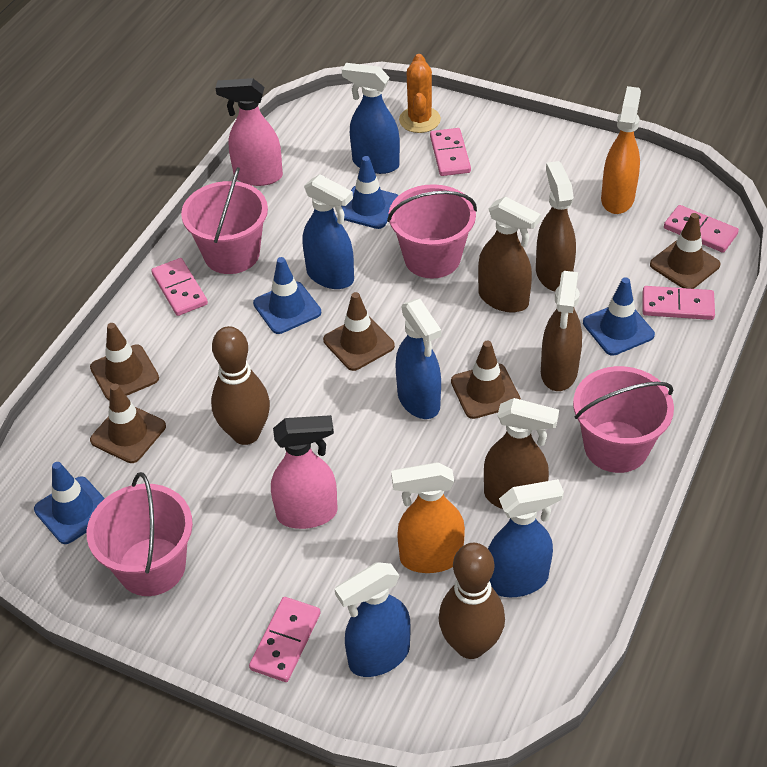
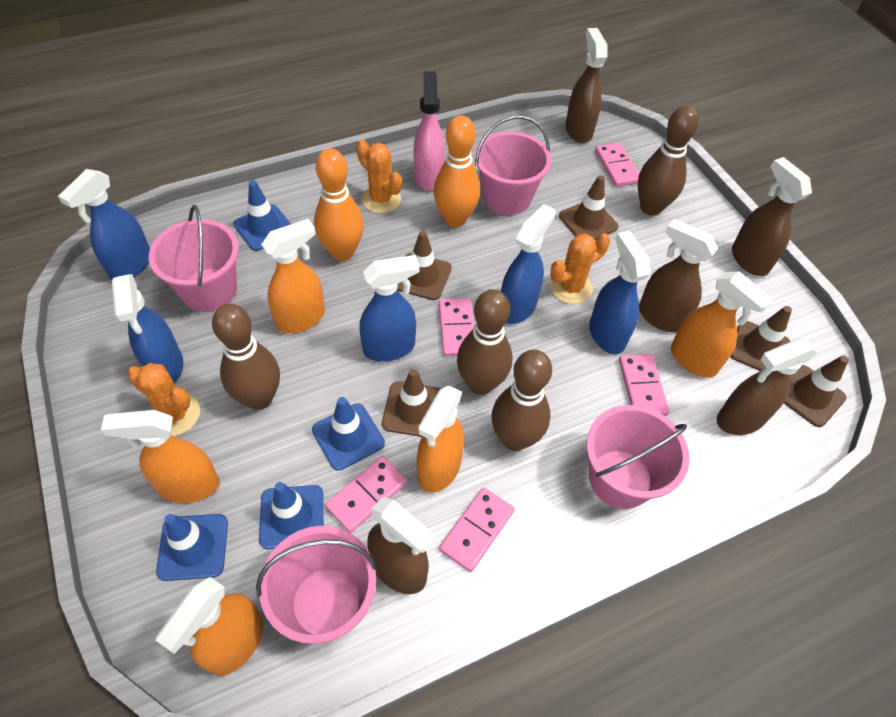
brown bowling pin: [211,326,270,445] [439,543,505,659] = 2 -> [212,304,280,410] [457,289,513,395] [492,350,552,451] [638,106,699,216] = 4
brown spray bottle: [478,196,541,313] [484,398,559,509] [536,161,576,291] [541,271,582,391] = 4 -> [367,497,435,594] [565,28,608,143] [639,219,718,333] [717,338,817,435] [732,157,812,276] = 5
orange bowling pin: none = 0 -> [314,149,364,261] [434,115,480,227] = 2
orange cactus: [399,54,441,133] = 1 -> [127,363,200,436] [356,140,402,213] [550,233,610,304] = 3
orange spray bottle: [391,462,465,573] [601,86,641,214] = 2 -> [101,410,220,503] [156,577,264,676] [261,219,325,334] [417,385,464,493] [671,271,774,378] = 5
pink spray bottle: [216,78,283,186] [271,415,338,529] = 2 -> [413,71,445,191] = 1

